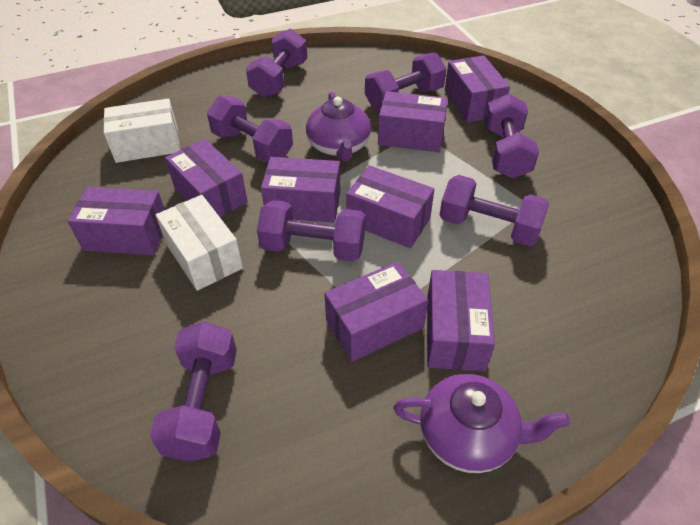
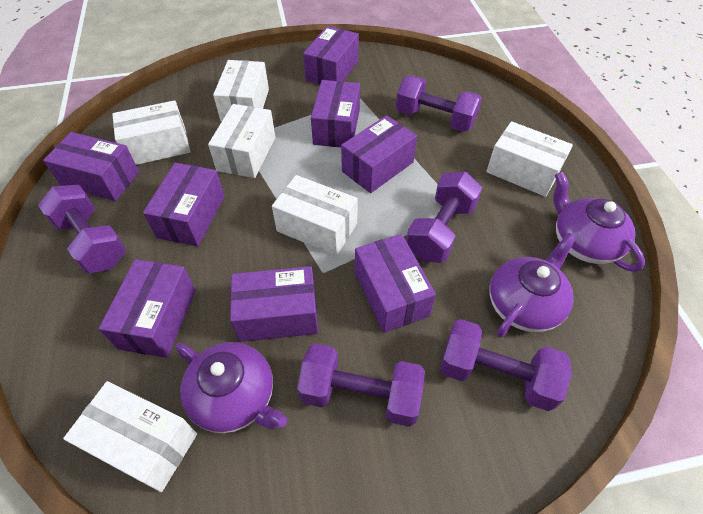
purple dumbbell: [150,321,237,462] [207,96,293,162] [246,28,307,98] [257,200,366,262] [365,52,446,110] [439,175,549,246] [484,94,539,179] = 7 -> [38,185,126,273] [297,343,425,427] [396,75,482,132] [406,172,482,263] [440,319,572,411] = 5
purple teapot: [306,92,371,162] [393,374,570,473] = 2 -> [175,342,287,433] [489,233,576,337] [553,172,645,272] = 3
white box: [103,99,180,163] [156,195,243,291] = 2 -> [63,381,197,492] [112,100,190,165] [208,104,275,178] [213,60,269,122] [272,175,358,256] [486,121,573,197] = 6

